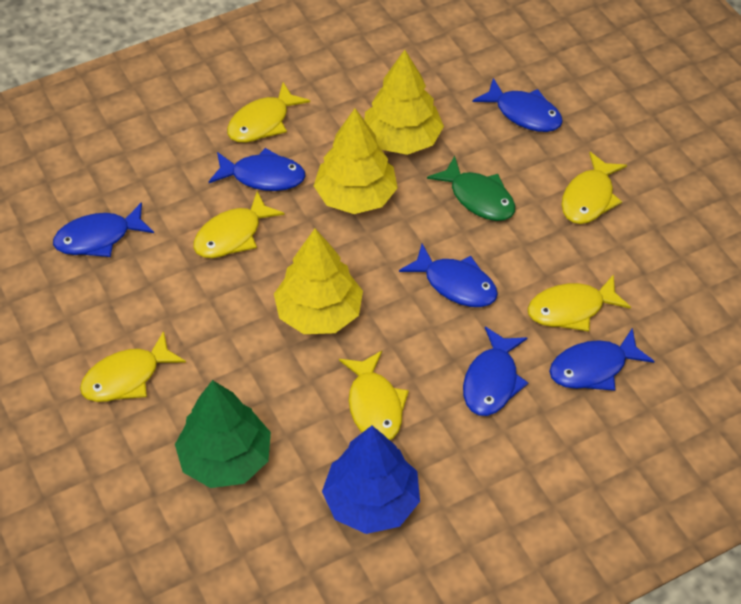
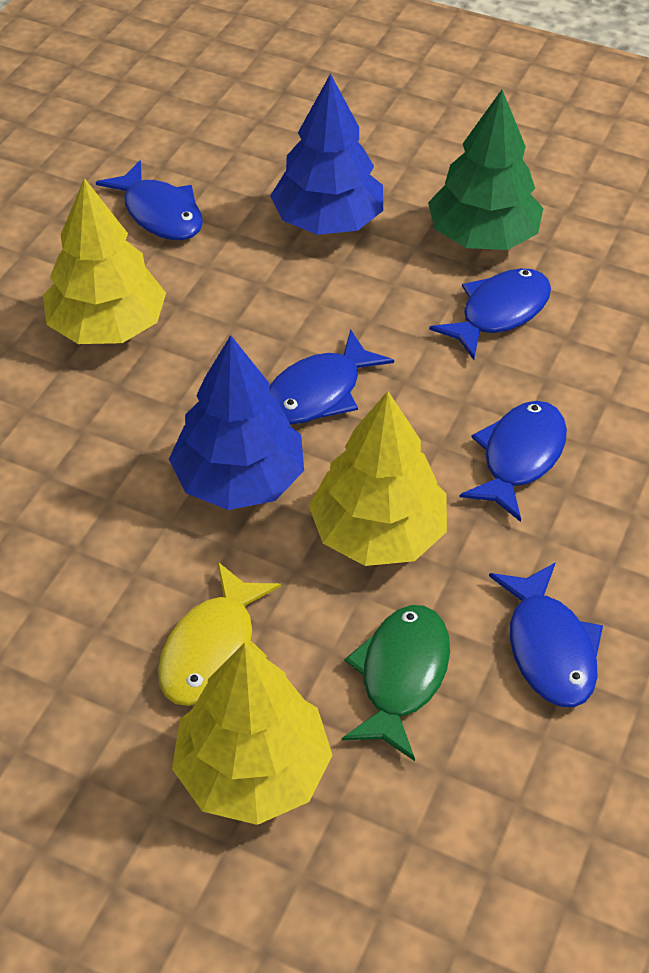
blue fish: [53,202,154,257] [209,148,306,191] [399,244,498,307] [463,327,528,416] [472,78,563,132] [549,328,654,391] = 6 -> [96,160,203,240] [269,329,394,425] [429,268,551,360] [459,401,567,522] [489,562,603,707] = 5
blue tree: [322,426,420,534] = 1 -> [169,335,304,510] [270,73,383,235] = 2
yellow fish: [80,331,186,402] [193,191,285,258] [227,82,310,143] [339,351,409,440] [527,274,631,332] [561,152,627,224] = 6 -> [158,562,281,706] = 1

